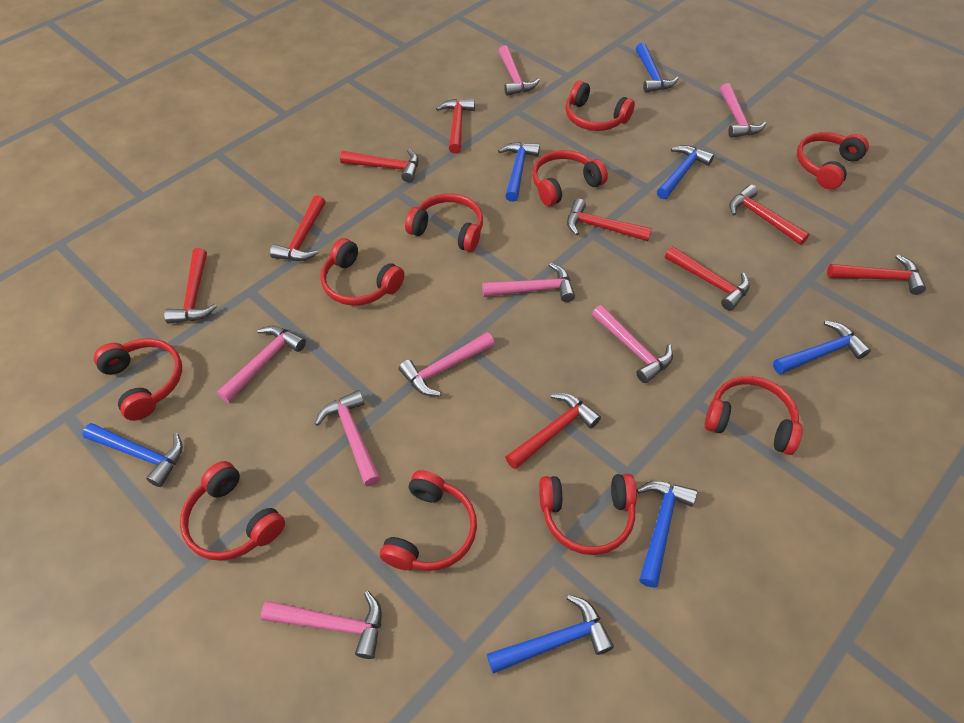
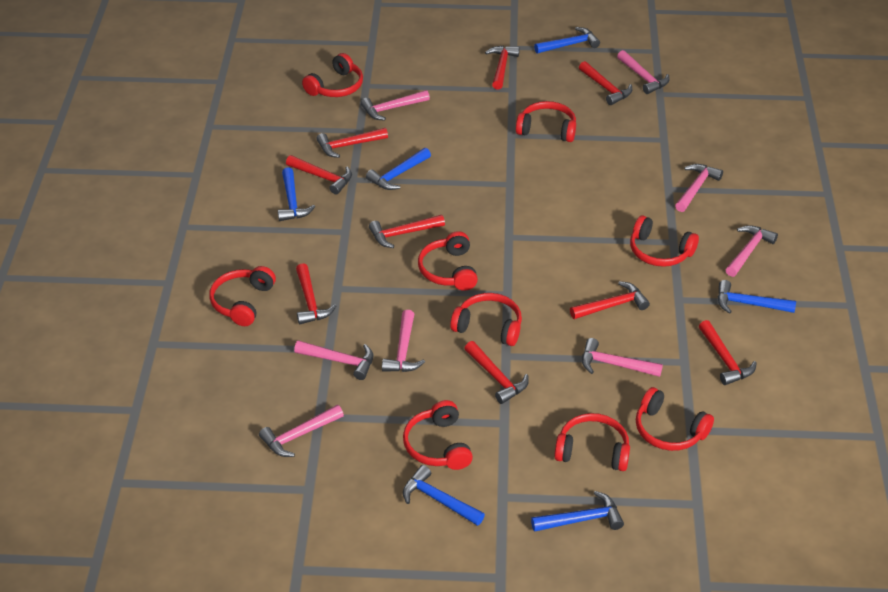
blue hammer: [83,423,183,487] [487,595,614,674] [498,142,540,202] [636,43,679,93] [637,481,697,588] [657,145,714,199] [773,321,871,374] = 7 -> [278,167,315,221] [366,148,431,190] [403,465,485,526] [531,491,624,532] [534,27,600,53] [718,280,796,314] = 6
red headphones: [94,339,182,421] [180,461,285,561] [320,238,405,306] [380,470,477,571] [405,193,483,252] [532,150,608,206] [539,474,637,555] [565,81,635,131] [705,376,803,455] [797,132,869,189] = 10 -> [209,266,276,326] [302,53,363,97] [403,400,473,470] [418,231,478,291] [450,293,522,346] [516,101,576,142] [554,413,630,471] [630,215,699,267] [636,387,714,451] = 9

